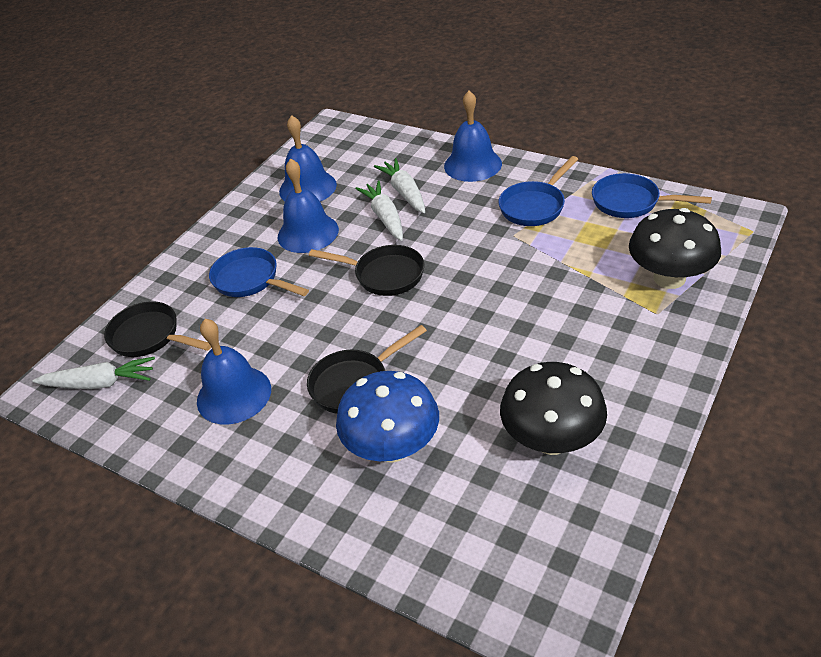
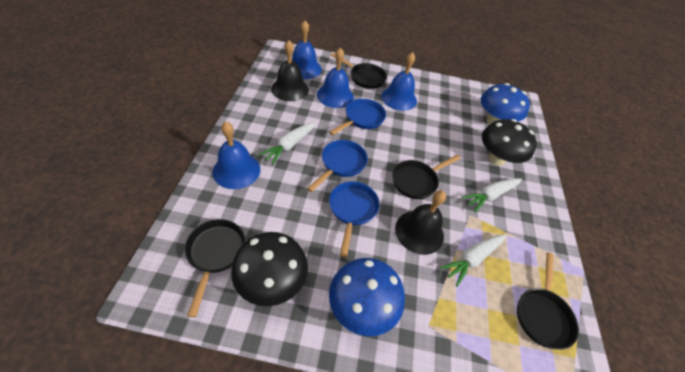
black bell: none = 0 -> [271,40,309,101] [395,190,446,255] = 2
black pan: [104,301,211,357] [307,325,427,414] [309,245,425,296] = 3 -> [185,219,246,317] [331,53,387,89] [392,155,461,199] [517,252,579,350] = 4
blue mushroom: [336,371,439,463] = 1 -> [329,258,405,336] [481,83,530,125] = 2

